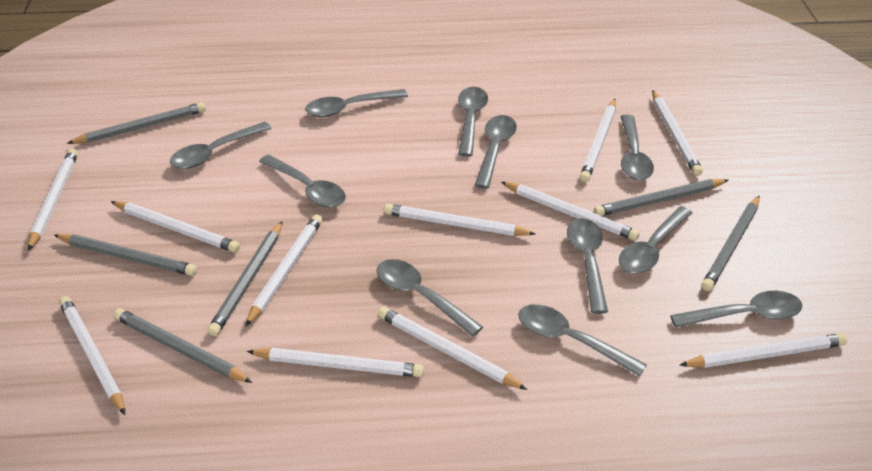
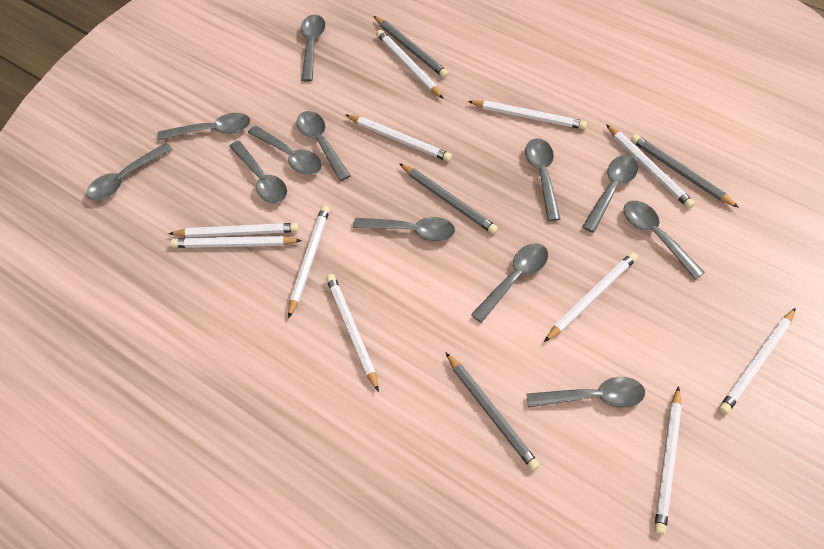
grey pencil: [54,234,197,276] [67,102,206,144] [113,308,253,383] [207,221,283,336] [594,179,728,216] [701,196,759,291] = 6 -> [374,16,448,78] [399,163,498,234] [446,353,540,471] [631,134,739,208] = 4
grey spoon: [170,122,272,169] [259,154,346,208] [305,89,408,117] [376,259,483,337] [458,87,488,157] [475,115,517,189] [518,304,647,376] [567,218,608,314] [619,206,693,273] [621,114,654,180] [670,291,802,328] = 11 -> [86,143,172,200] [157,113,250,141] [229,140,287,203] [248,125,322,175] [296,111,351,181] [301,15,325,82] [353,217,455,241] [471,243,548,323] [525,138,560,221] [526,377,645,408] [582,155,638,233] [623,201,705,279] = 12

